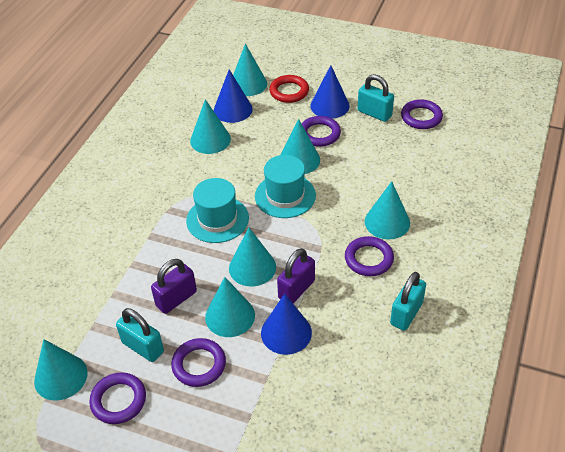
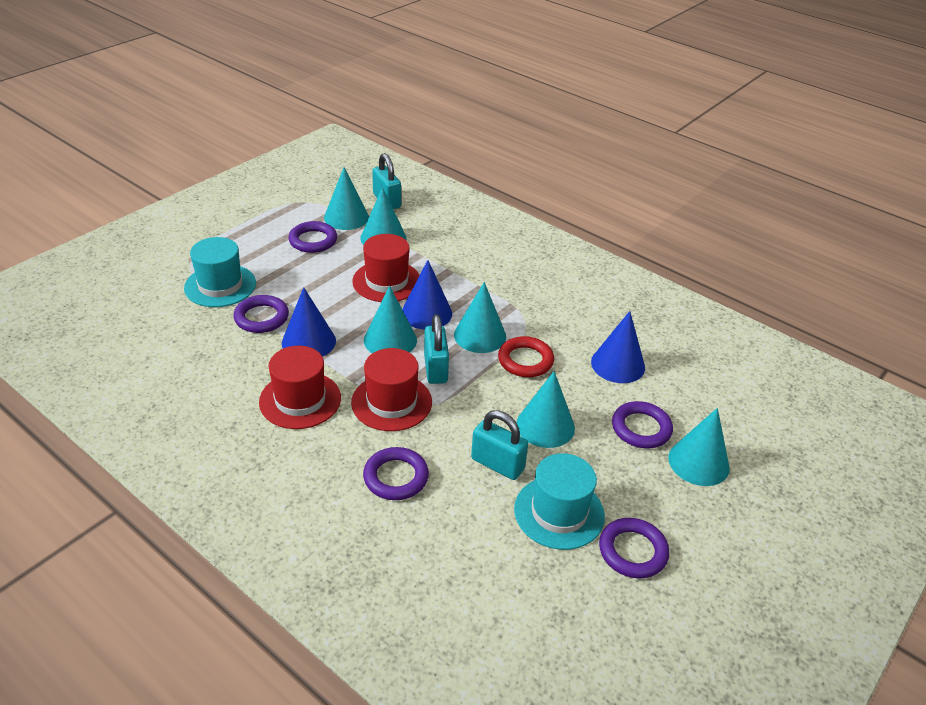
purple padlock: [151,259,197,314] [277,248,315,303] = 2 -> none = 0
red hat: none = 0 -> [259,346,341,429] [351,348,432,431] [352,234,420,302] = 3
turquoise cone: [34,339,88,401] [190,99,231,154] [205,277,255,337] [229,228,276,287] [233,44,267,96] [280,119,320,174] [365,181,410,239] = 7 -> [324,167,369,230] [360,187,406,245] [364,286,417,353] [454,282,506,353] [517,371,575,448] [668,408,730,486] = 6

